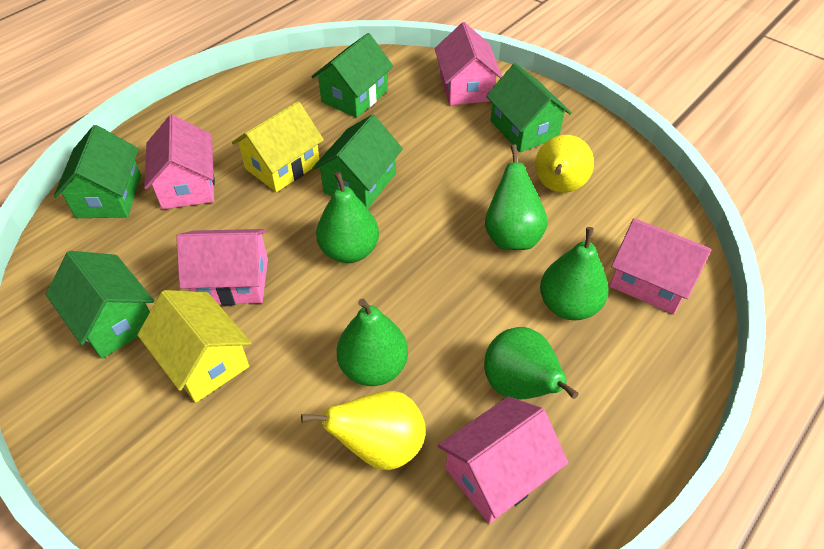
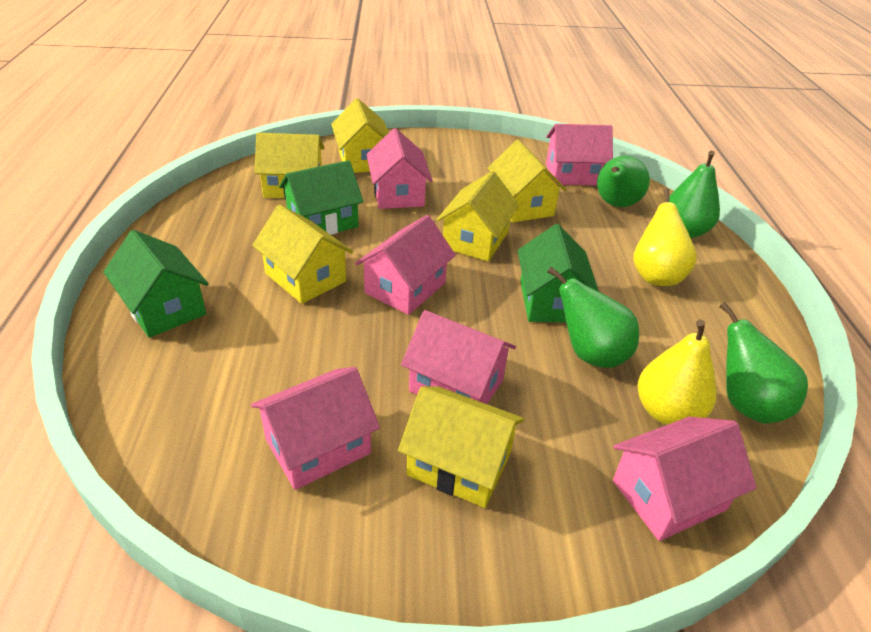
green house: [46,251,154,359] [54,125,141,218] [311,33,394,118] [312,114,403,209] [486,63,572,152] = 5 -> [103,230,209,338] [279,160,364,235] [517,224,599,322] = 3
green pear: [316,172,379,263] [337,299,408,386] [484,327,578,400] [485,144,548,250] [540,227,609,320] = 5 -> [547,267,639,368] [597,156,650,207] [669,151,720,238] [719,302,808,424] = 4
pink house: [144,115,215,209] [176,229,268,305] [435,22,502,105] [438,396,568,524] [610,218,712,314] = 5 -> [251,367,380,490] [355,215,456,315] [366,128,433,209] [401,310,516,404] [546,124,613,185] [613,417,756,541] = 6
yellow house: [137,290,251,403] [232,101,324,192] = 2 -> [252,205,353,304] [255,133,325,199] [331,98,389,173] [398,386,525,508] [436,171,519,262] [488,140,567,222] = 6

